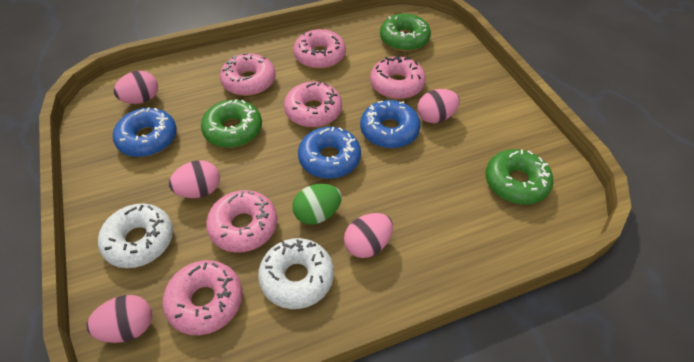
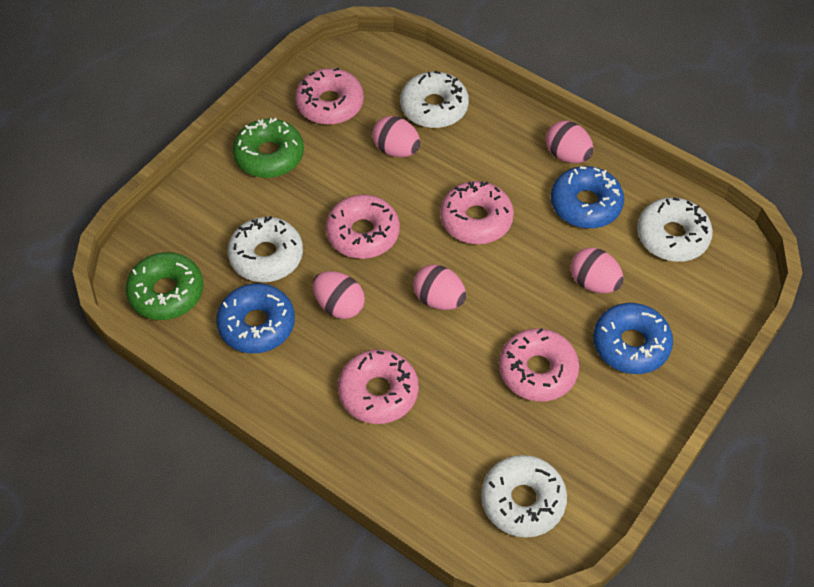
green donut: [201,99,262,148] [380,13,431,51] [485,149,553,205] = 3 -> [126,252,204,320] [233,118,304,178] = 2
green egg: [292,184,342,225] = 1 -> none = 0
pink donut: [163,260,243,335] [206,190,277,253] [220,53,276,96] [284,82,342,127] [293,29,346,69] [370,56,426,99] = 6 -> [295,68,364,125] [326,194,400,259] [338,349,419,424] [440,181,514,244] [499,328,579,402] = 5
white donut: [98,203,173,268] [258,238,334,309] = 2 -> [228,216,303,282] [400,71,469,128] [481,455,567,538] [637,197,713,262] = 4

